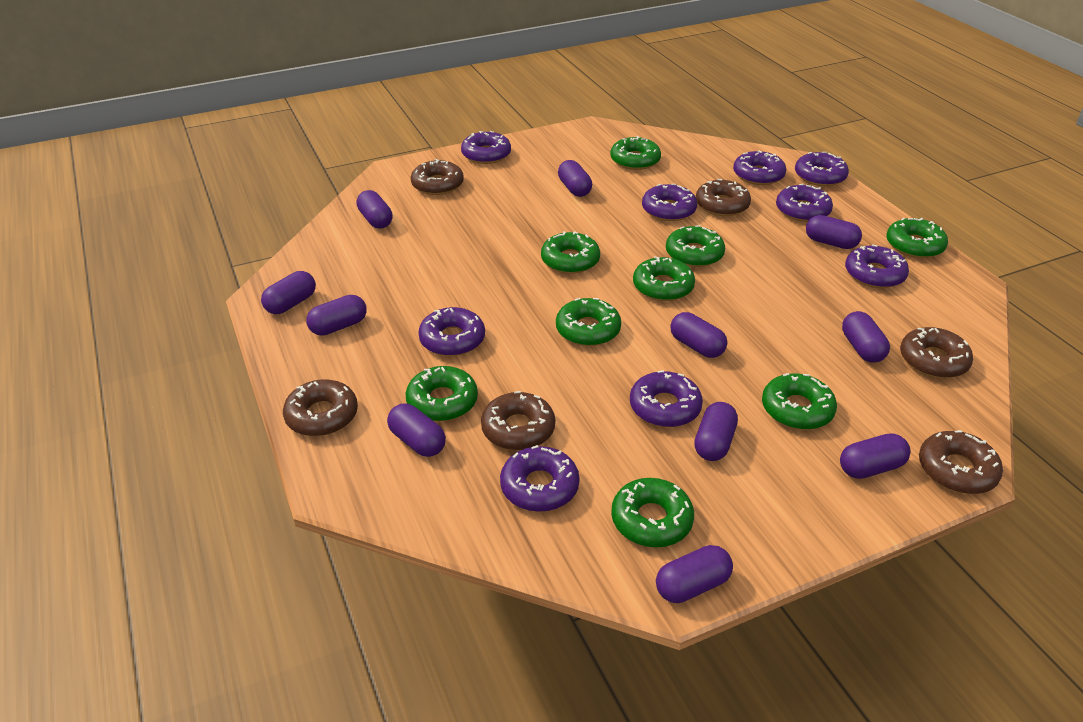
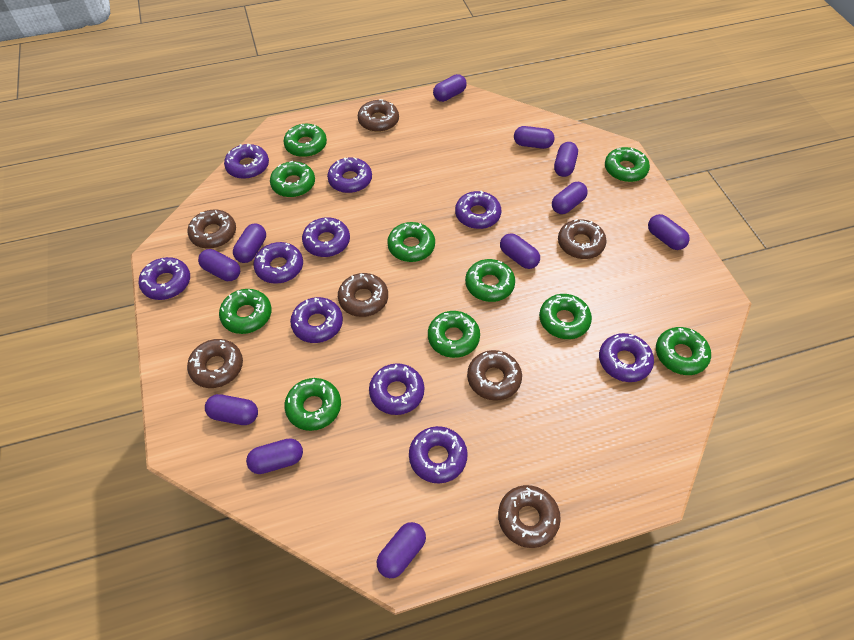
brown donut: [283,379,358,436] [411,159,464,195] [481,391,555,451] [696,179,751,216] [900,327,973,378] [919,430,1003,494] = 6 -> [187,210,236,249] [187,339,243,388] [338,273,388,317] [358,99,399,132] [467,350,522,401] [498,485,561,548] [558,219,607,259] = 7
green donut: [406,366,478,421] [541,231,600,274] [556,298,621,346] [610,136,661,170] [611,478,694,547] [633,256,695,301] [666,225,725,267] [762,373,837,430] [886,218,948,258] = 9 -> [219,289,272,334] [270,161,315,197] [283,124,327,157] [284,378,341,431] [387,222,435,262] [428,311,480,358] [465,259,515,302] [539,294,592,339] [605,147,650,182] [656,327,711,375] = 10
purple donut: [418,307,485,356] [461,131,511,164] [500,445,580,512] [630,370,703,427] [642,184,697,221] [733,150,786,185] [776,184,833,222] [795,152,849,186] [845,244,909,288] = 9 -> [139,257,190,300] [224,144,269,179] [253,242,303,284] [290,297,343,343] [302,217,350,257] [327,157,372,193] [369,363,424,415] [409,426,468,484] [455,191,501,229] [599,333,654,382] = 10

